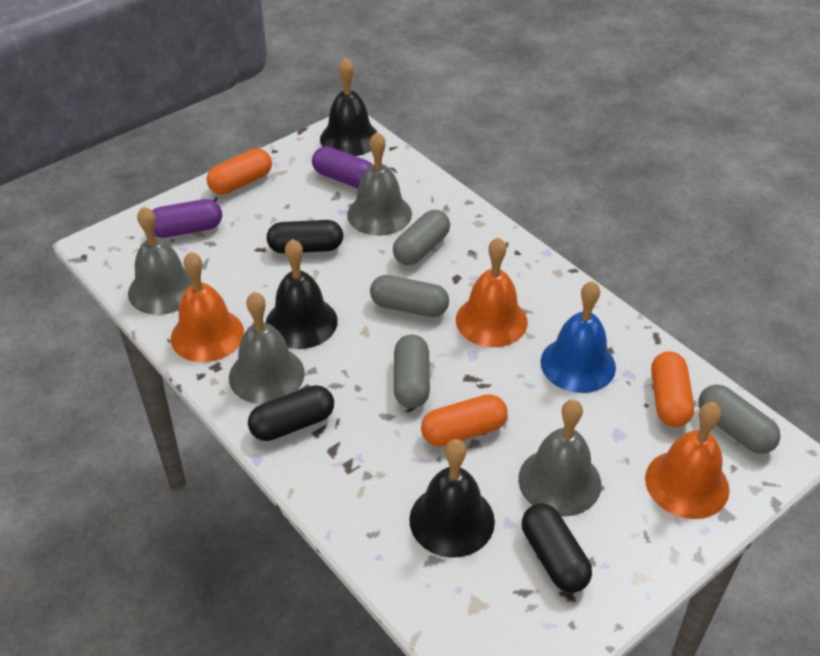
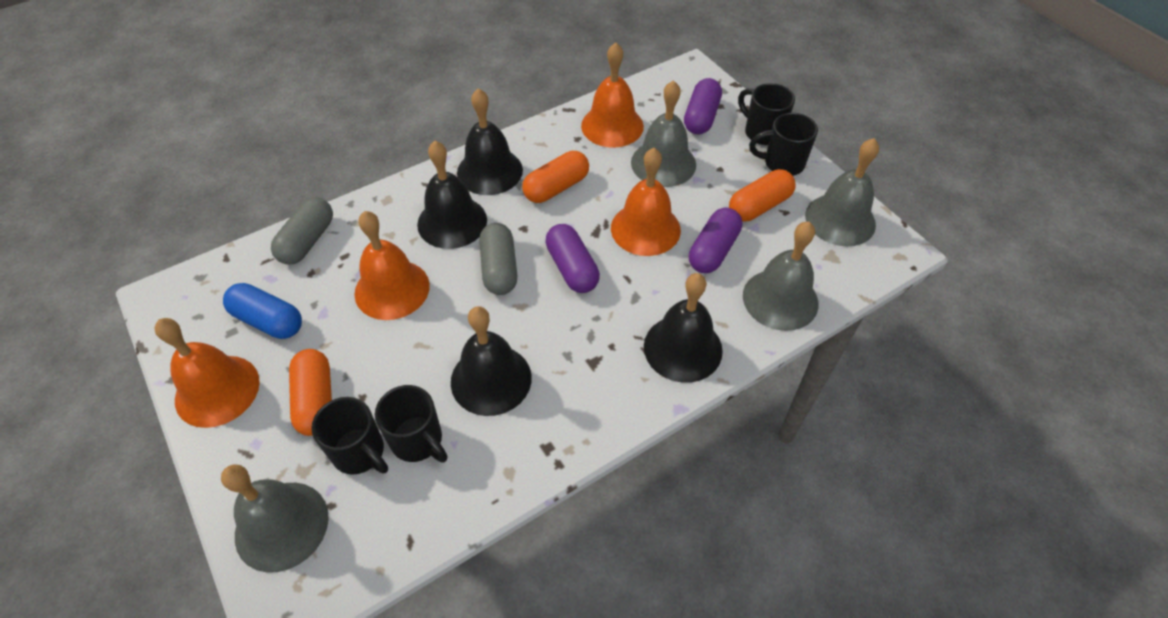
black bell: [266,239,338,349] [320,58,377,156] [409,439,495,558] = 3 -> [417,141,487,249] [451,306,532,416] [457,88,523,195] [644,273,723,383] = 4
black capsule: [248,385,334,441] [267,220,343,254] [522,503,592,593] = 3 -> none = 0
black mug: none = 0 -> [311,397,388,475] [375,385,447,463] [738,83,795,145] [749,113,818,176] = 4
blue bell: [541,281,616,393] = 1 -> none = 0
blue capsule: none = 0 -> [223,283,302,339] = 1
grey capsule: [370,275,449,317] [393,210,450,265] [394,334,430,409] [698,384,781,454] = 4 -> [271,197,333,265] [479,223,517,295] = 2
orange bell: [171,252,244,362] [456,237,528,347] [645,402,730,519] = 3 -> [154,318,260,428] [354,211,430,320] [581,42,644,148] [611,148,681,256] = 4
purple capsule: [152,199,222,238] [312,146,373,188] = 2 -> [545,224,600,293] [684,78,722,135] [689,208,742,273] = 3

